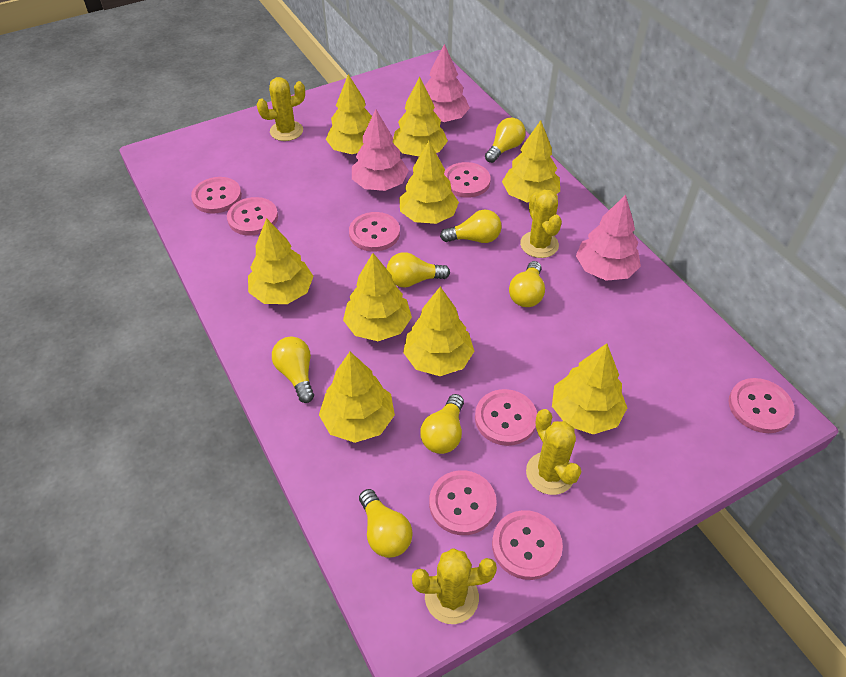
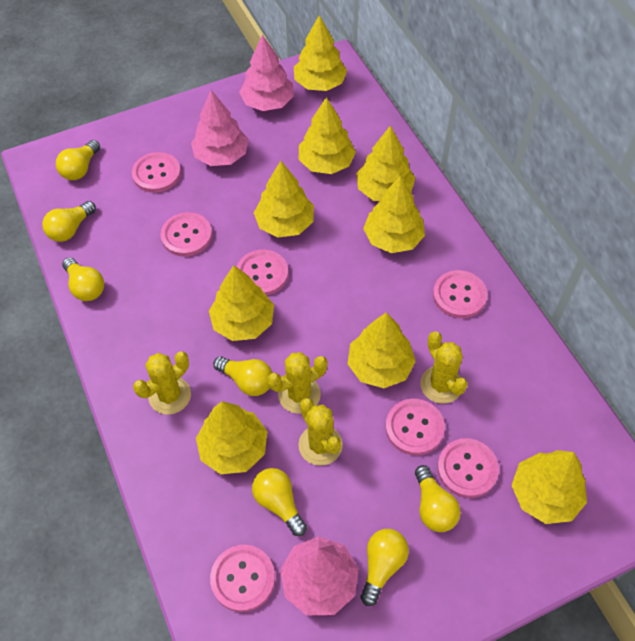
pink button: [191,177,242,214] [227,197,278,235] [349,212,400,252] [429,470,497,535] [444,162,491,198] [475,389,537,446] [492,510,563,580] [729,378,795,433] = 8 -> [132,152,181,193] [160,212,212,257] [210,545,275,612] [237,250,288,296] [385,399,445,455] [433,270,487,318] [437,438,499,498] = 7

